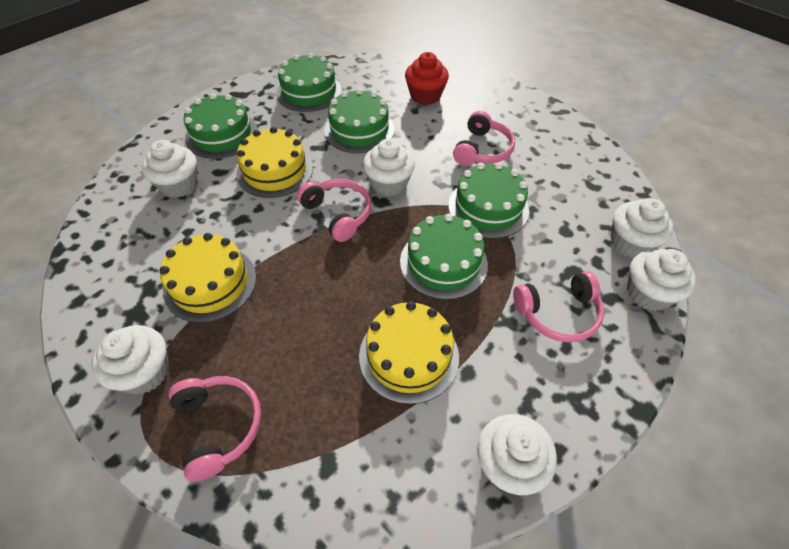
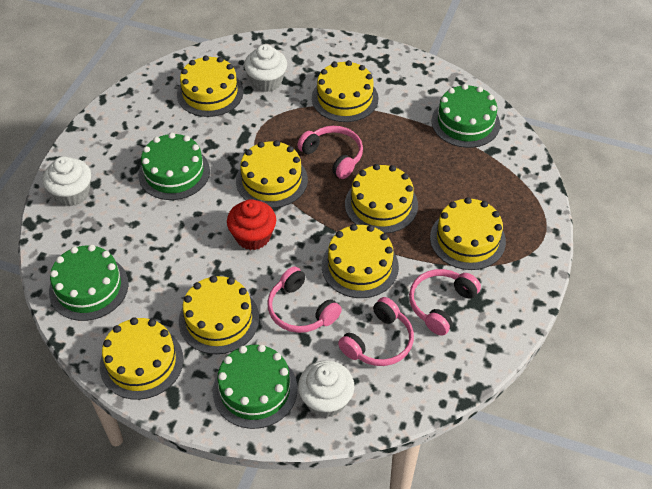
green cake: [184,94,258,159] [276,53,342,112] [324,88,395,153] [400,214,488,300] [448,162,529,239] = 5 -> [49,244,129,321] [138,133,210,200] [213,344,297,429] [432,84,500,148] = 4
white cupcake: [92,325,169,395] [142,140,198,198] [363,139,415,197] [477,414,557,495] [611,198,674,258] [627,249,696,311] = 6 -> [43,156,91,206] [244,44,287,92] [298,360,354,418] = 3
yellow cake: [159,233,256,323] [236,127,313,198] [359,301,459,404] = 3 -> [100,317,184,400] [177,55,243,117] [179,275,259,354] [236,140,308,208] [312,60,379,122] [322,224,399,298] [345,164,418,234] [430,197,506,270] = 8

